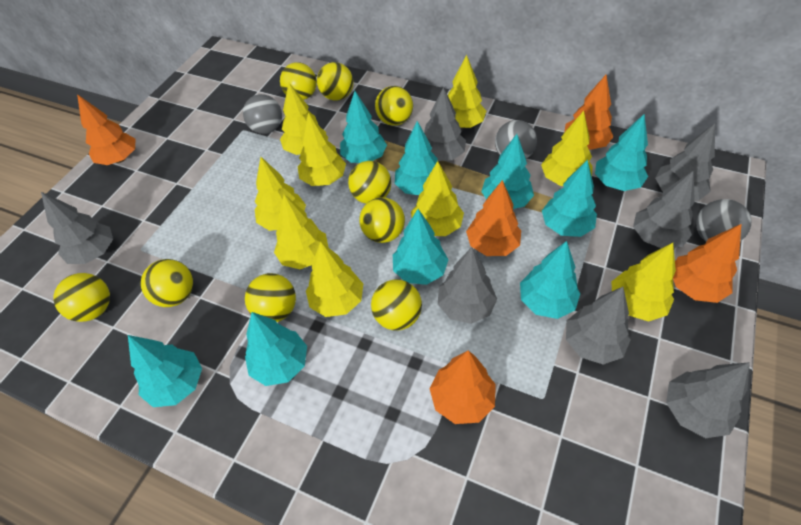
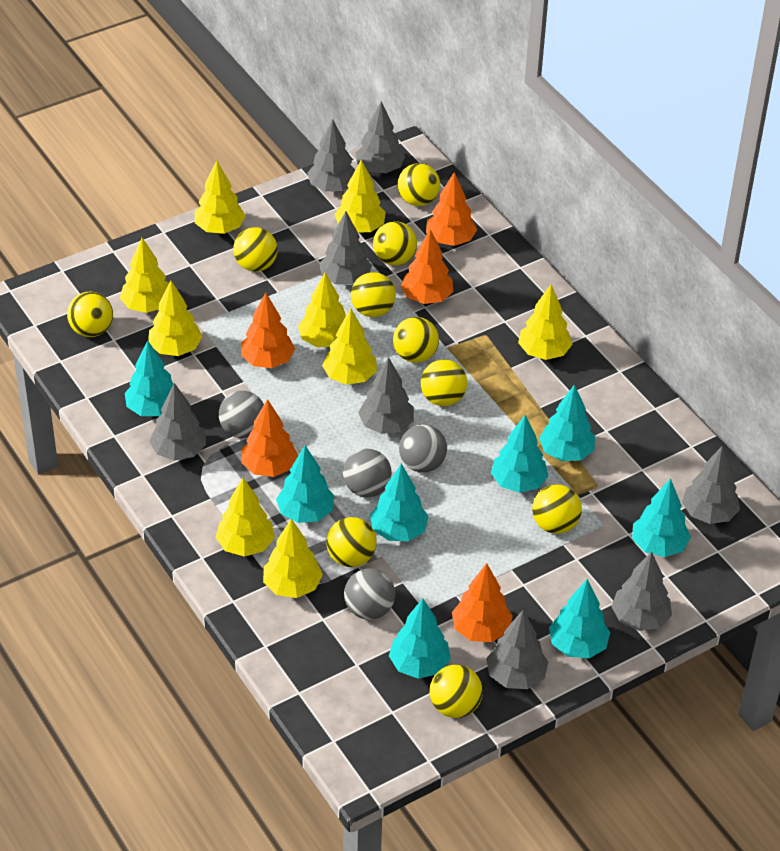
grey ball: [243,94,282,134] [495,120,537,159] [696,199,751,242] = 3 -> [219,391,264,438] [343,449,392,497] [344,568,395,620] [399,424,447,473] = 4
grey tree: [41,192,113,264] [424,87,466,161] [438,247,497,324] [566,287,631,365] [633,171,695,248] [655,123,715,200] [666,362,750,438] = 7 -> [149,383,206,461] [307,119,355,191] [319,211,372,285] [356,101,405,173] [358,357,414,434] [486,610,548,689] [611,551,672,631] [682,446,740,524] = 8
turquoise tree: [128,335,202,407] [245,312,307,386] [340,91,387,163] [393,209,449,285] [395,121,437,195] [481,134,534,209] [520,241,580,319] [542,160,597,237] [595,114,648,191] = 9 -> [125,340,174,416] [276,445,334,523] [370,464,429,541] [389,598,451,679] [491,415,548,493] [539,385,595,461] [549,579,610,658] [632,478,691,557] = 8
yellow ball: [54,273,110,322] [141,259,193,307] [245,273,296,322] [280,62,317,100] [317,62,353,101] [348,161,391,204] [359,197,405,243] [371,280,422,331] [375,86,413,126] = 9 -> [67,292,113,337] [233,227,278,272] [326,517,377,567] [351,272,396,317] [373,221,417,266] [393,317,439,363] [397,163,440,206] [421,359,467,406] [430,665,483,718] [532,484,582,534] = 10

